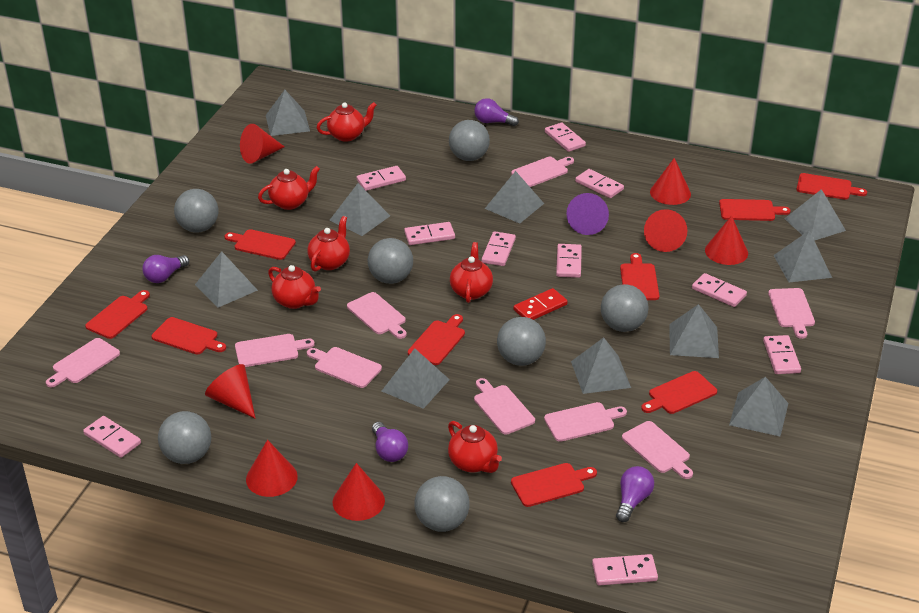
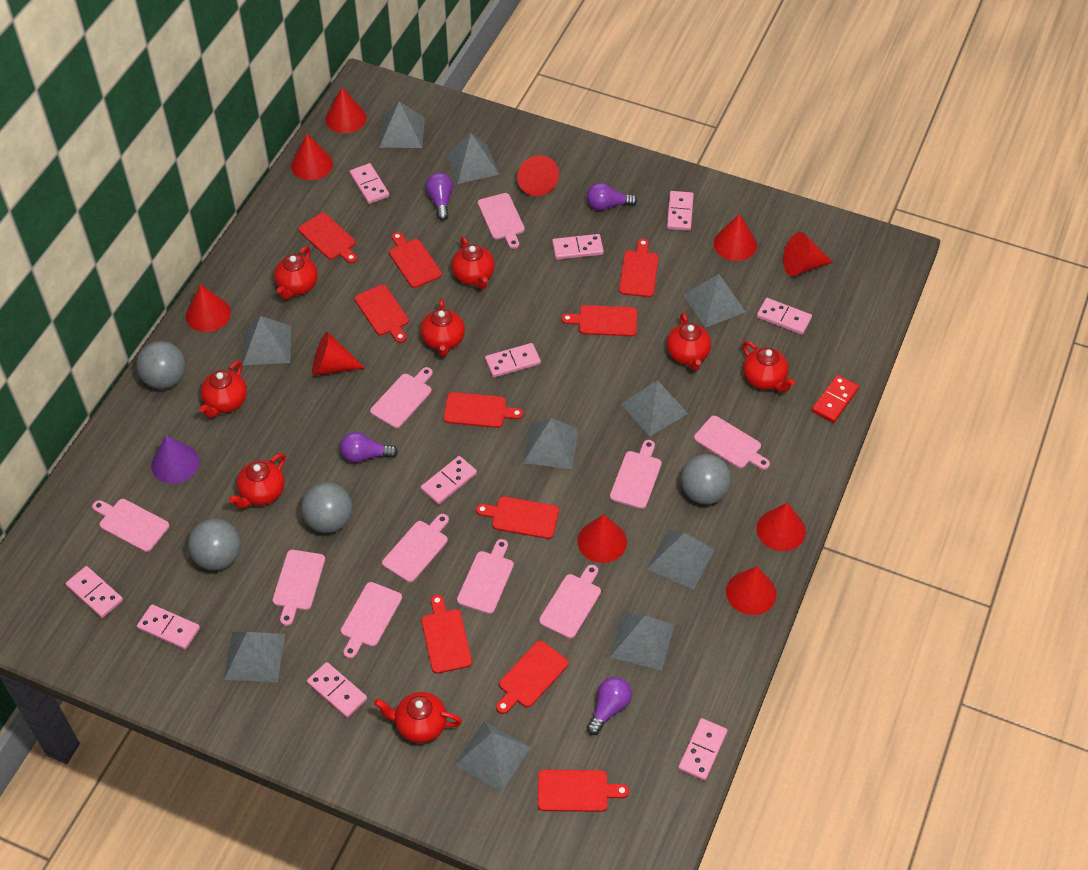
grey ball: [158,411,211,464] [174,189,218,233] [368,238,413,284] [414,476,470,532] [449,120,490,161] [497,317,546,366] [601,284,648,332] = 7 -> [136,341,186,389] [188,519,241,571] [301,482,352,533] [681,454,731,505] = 4
pink cutting board: [46,338,120,387] [235,334,315,367] [307,347,382,388] [347,292,407,339] [474,378,535,435] [511,157,574,187] [544,402,627,442] [622,421,693,479] [768,288,815,339] = 9 -> [92,499,169,552] [272,550,325,626] [341,582,402,659] [370,367,433,428] [382,514,449,582] [457,539,514,614] [478,193,525,249] [539,565,601,639] [610,440,662,509] [694,416,770,470] = 10
red cone: [205,364,256,419] [240,124,285,164] [246,440,298,497] [333,463,385,521] [644,209,687,252] [650,158,691,205] [705,216,748,265] = 7 -> [186,284,231,332] [291,134,333,180] [312,332,365,376] [325,87,367,133] [517,155,559,196] [577,514,627,563] [713,214,757,261] [726,566,776,615] [757,503,806,551] [783,232,834,276] = 10
red cutting board: [85,290,150,339] [151,317,226,354] [224,229,296,260] [408,314,465,365] [511,463,597,507] [620,253,660,300] [641,371,717,414] [719,199,791,221] [797,173,867,200] = 9 -> [298,213,357,263] [355,285,409,343] [389,232,442,288] [421,595,472,674] [444,392,523,428] [476,496,559,539] [496,641,569,714] [538,770,629,812] [562,305,637,336] [619,239,659,297] = 10
red teapot: [258,166,320,210] [268,265,321,309] [307,216,350,272] [317,102,377,142] [448,421,502,473] [450,242,493,303] = 6 -> [199,361,247,418] [229,453,286,509] [274,246,318,300] [374,692,462,743] [420,298,465,357] [452,237,495,289] [667,313,711,371] [743,341,795,392] = 8

